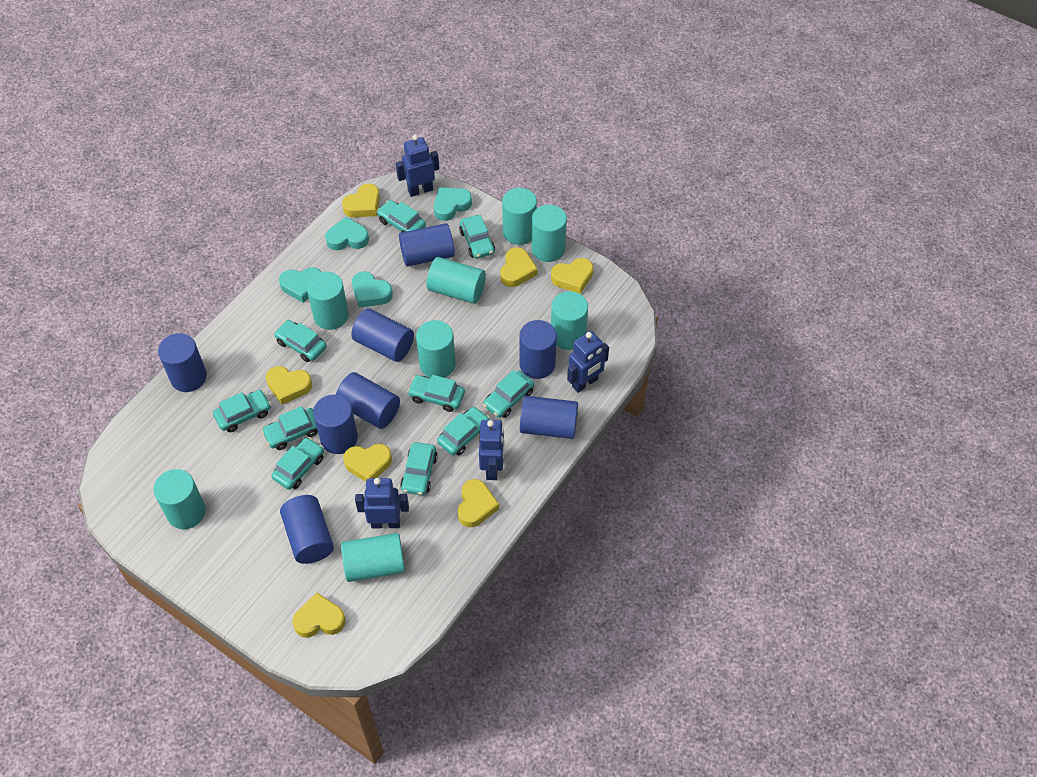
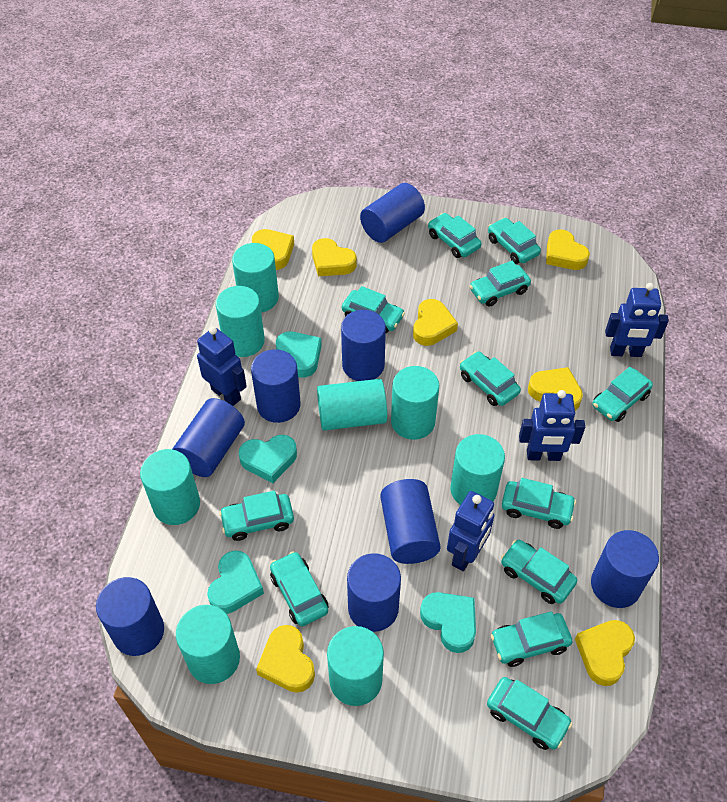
turquoise car: [213,390,271,432] [262,406,318,450] [272,437,324,490] [274,320,327,362] [377,200,426,233] [400,442,438,495] [407,375,465,412] [437,407,490,455] [459,215,495,259] [483,370,534,418] = 10 -> [219,491,294,541] [270,551,328,626] [342,286,405,333] [428,213,481,258] [460,351,521,406] [470,261,531,307] [487,677,572,750] [488,218,541,264] [491,611,573,667] [501,540,577,604] [502,478,576,529] [592,367,653,422] = 12

